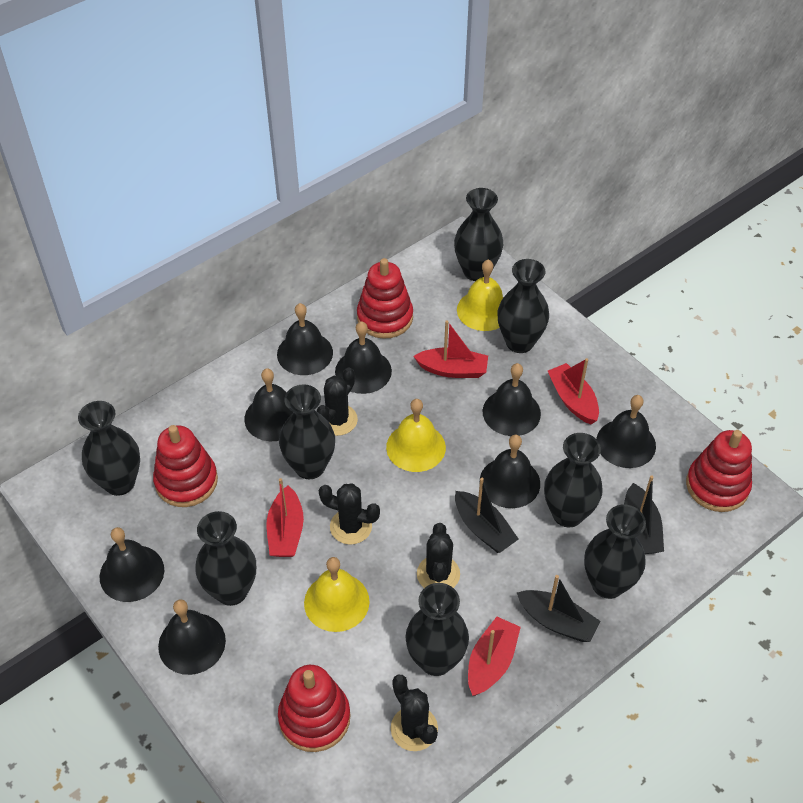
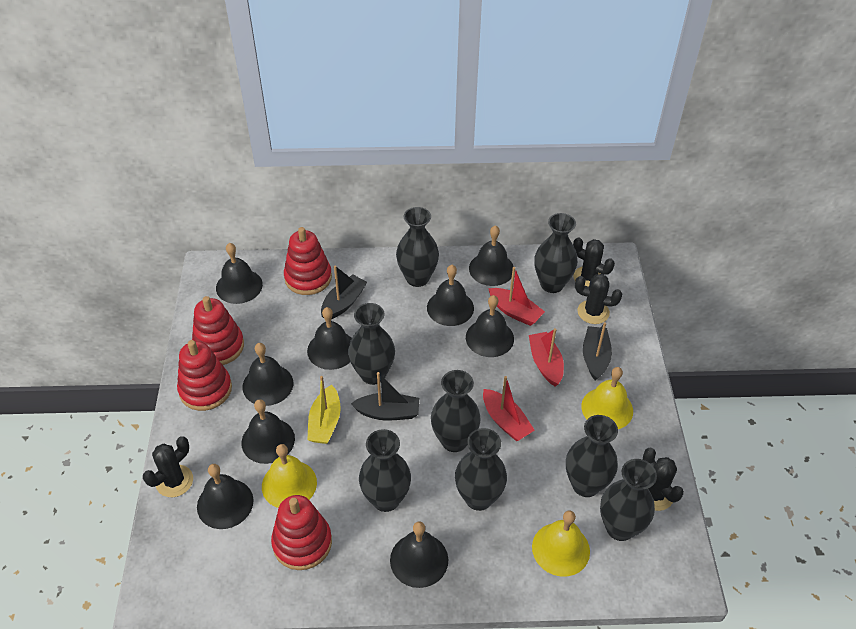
black bell: [100,527,164,602] [158,599,226,675] [244,368,293,441] [277,303,333,375] [335,321,392,394] [480,435,540,508] [483,363,541,436] [596,395,656,468] = 8 -> [197,464,254,529] [216,243,263,304] [242,399,295,464] [243,343,293,406] [307,307,352,370] [390,522,448,588] [427,265,474,326] [466,295,514,357] [469,225,514,286] = 9
red boat: [266,478,304,557] [413,320,488,378] [468,617,521,696] [548,358,599,424] = 4 -> [483,376,535,441] [488,267,545,326] [529,328,564,386] = 3
yellow boat: none = 0 -> [307,376,341,444] = 1

